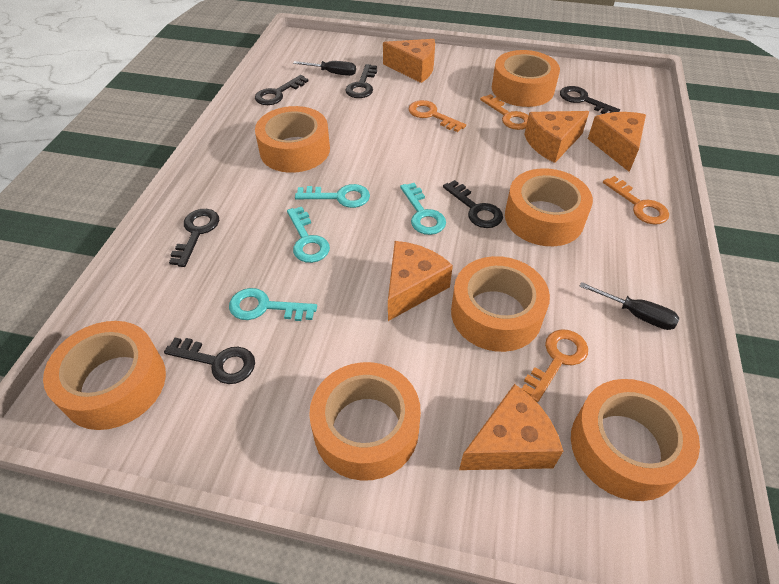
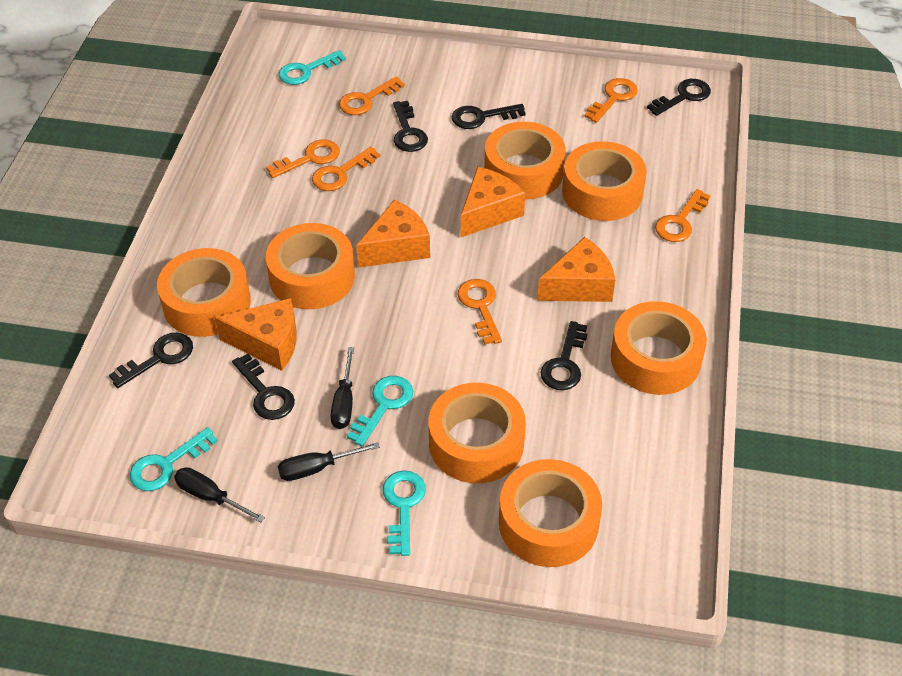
black screwdriver: [293,61,356,76] [579,282,679,330] = 2 -> [174,467,265,522] [278,442,380,481] [331,347,354,429] = 3
orange cheese: [383,39,435,83] [388,241,453,321] [459,384,563,470] [524,111,589,163] [588,112,646,172] = 5 -> [215,298,296,371] [356,200,430,268] [461,167,525,237] [537,237,616,302] = 4
orange key: [408,100,466,132] [480,94,529,130] [522,329,588,402] [603,176,669,225] = 4 -> [266,139,340,178] [312,146,380,191] [339,76,405,115] [458,279,502,345] [584,78,638,123] [655,189,710,242] = 6

